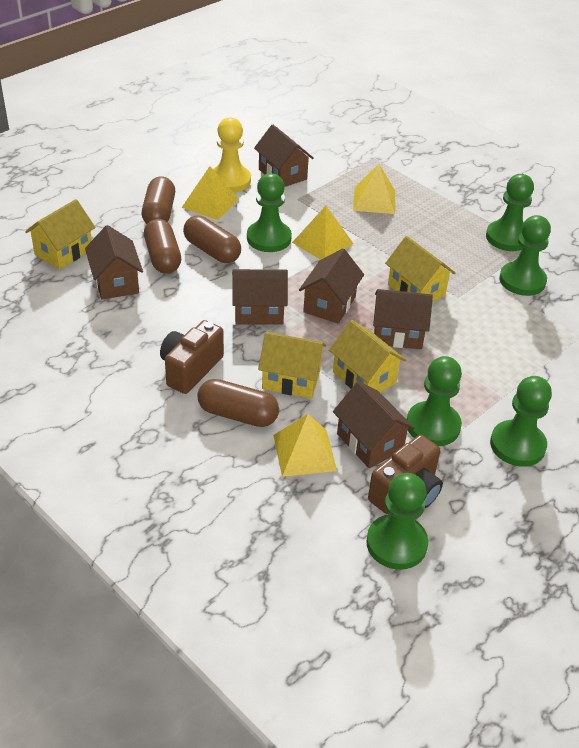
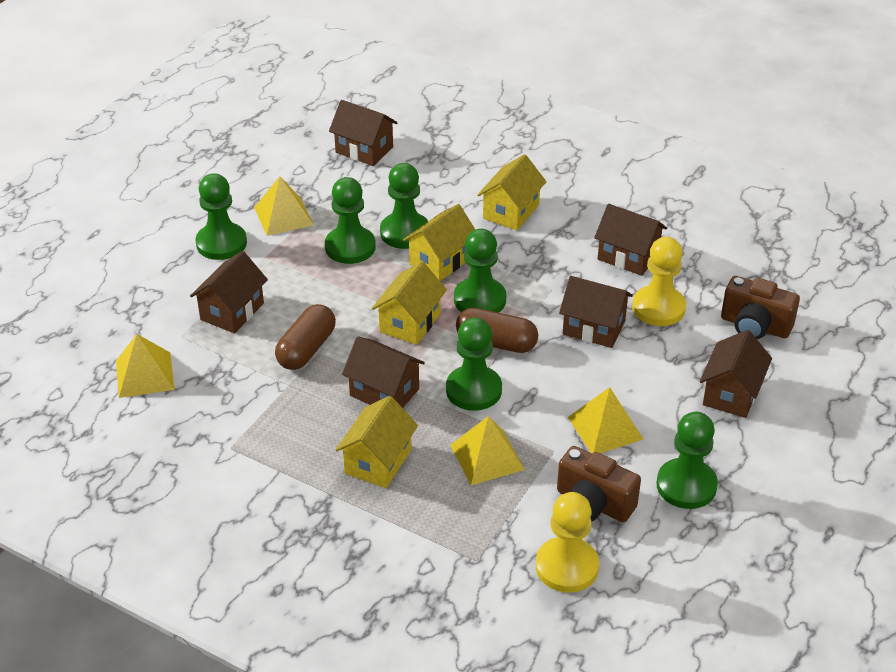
brown capsule: [142,176,175,224] [144,219,181,274] [183,216,241,263] [197,379,279,427] = 4 -> [275,304,336,370] [456,308,538,353] = 2
yellow pawn: [213,117,251,193] = 1 -> [536,492,599,593] [632,237,686,326] = 2

